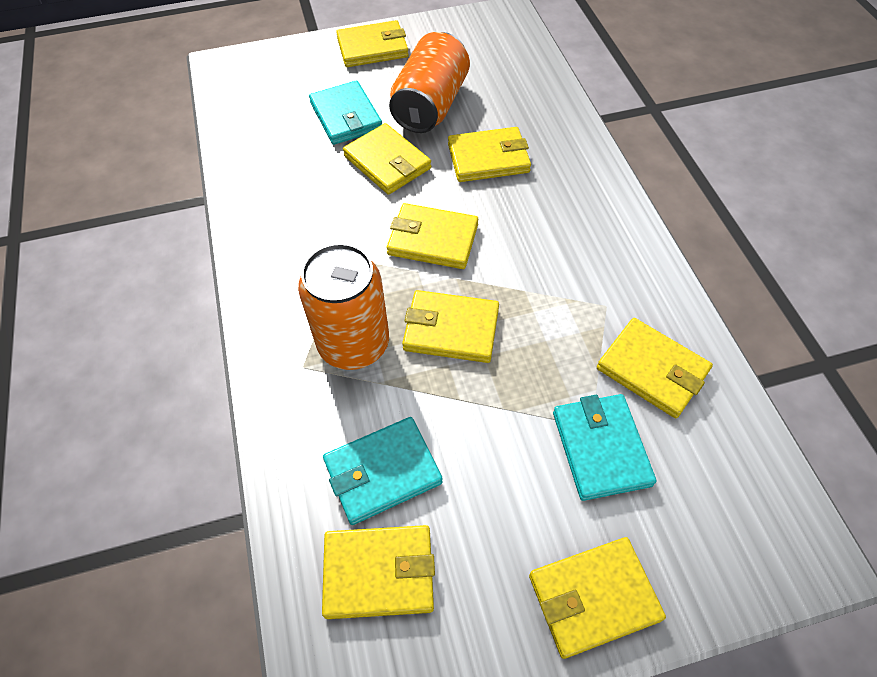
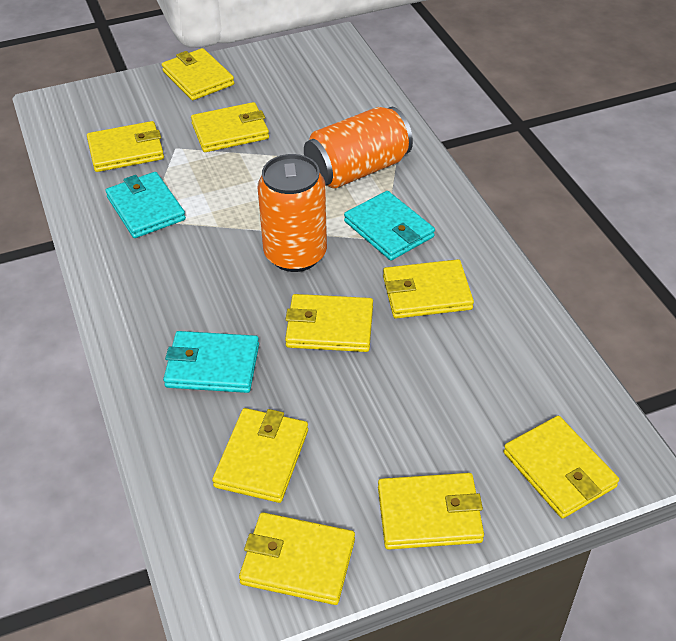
yellow wallet: [322,525,435,619] [336,20,409,67] [343,123,431,195] [387,203,478,269] [402,290,499,363] [448,127,531,182] [529,537,666,659] [597,318,713,418] = 8 -> [87,121,164,172] [162,48,234,100] [191,102,269,152] [212,408,308,503] [239,512,355,605] [285,294,373,352] [378,473,484,550] [383,259,474,319] [503,416,619,519] = 9

